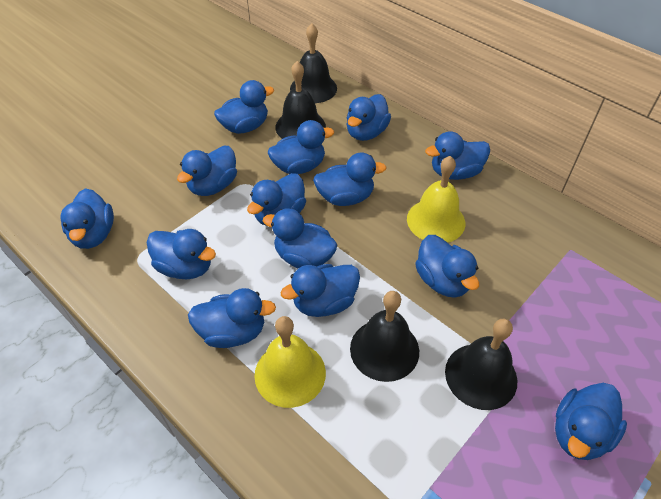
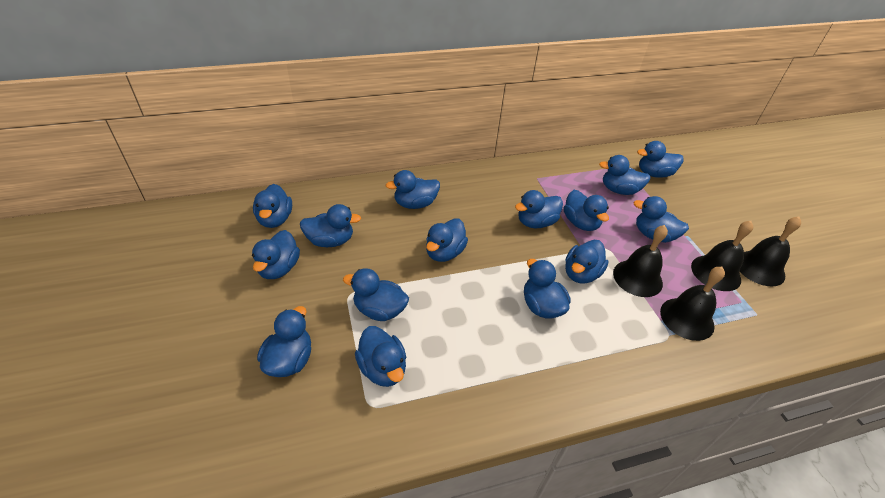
blue duck: [60,188,114,249] [146,229,216,279] [177,146,237,196] [188,288,276,348] [214,80,274,134] [247,173,306,226] [263,208,337,268] [268,120,334,174] [281,264,360,317] [313,153,387,206] [347,94,391,141] [415,235,479,298] [425,131,490,180] [555,383,627,460] = 14 -> [252,230,300,279] [253,184,292,228] [257,306,311,377] [300,204,361,247] [343,268,409,321] [355,326,407,387] [386,170,440,209] [426,218,468,262] [515,190,563,228] [524,259,571,318] [564,190,609,231] [565,240,609,284] [599,155,651,195] [633,196,689,243] [637,141,684,178] = 15
yellow bell: [254,316,326,408] [407,156,465,243] = 2 -> none = 0

